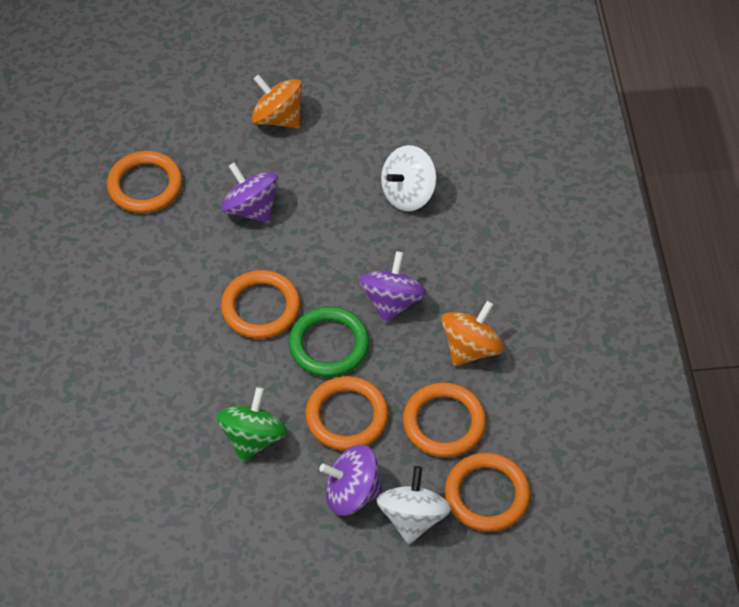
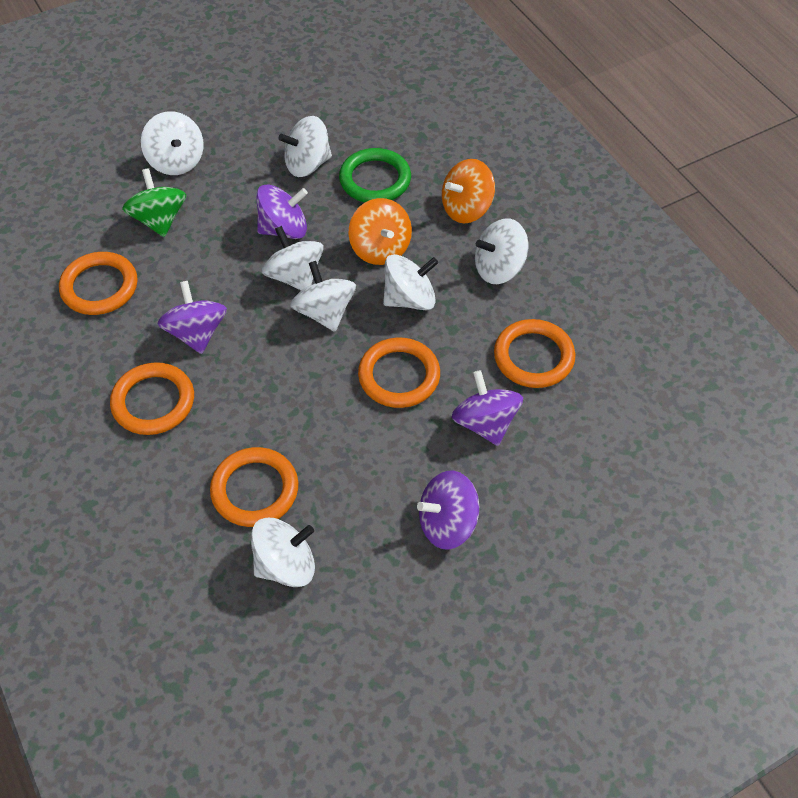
purple spinning top: [221,162,279,223] [319,445,383,516] [359,251,426,323] = 3 -> [158,281,227,354] [256,185,308,239] [417,471,479,549] [452,370,523,446] = 4
white spinning top: [376,466,451,544] [381,145,437,211] = 2 -> [141,111,204,175] [251,518,315,587] [262,226,324,290] [279,116,332,177] [290,261,356,332] [383,254,438,310] [475,219,528,284] = 7

